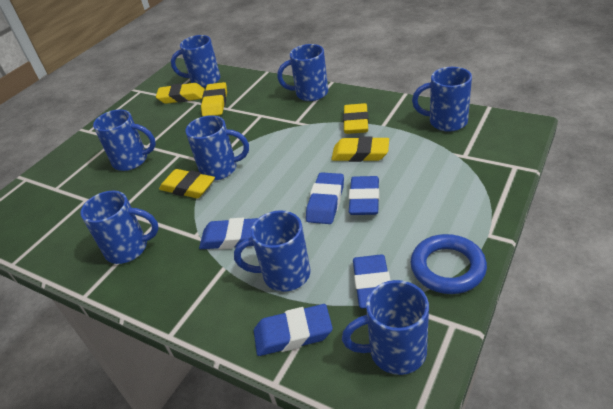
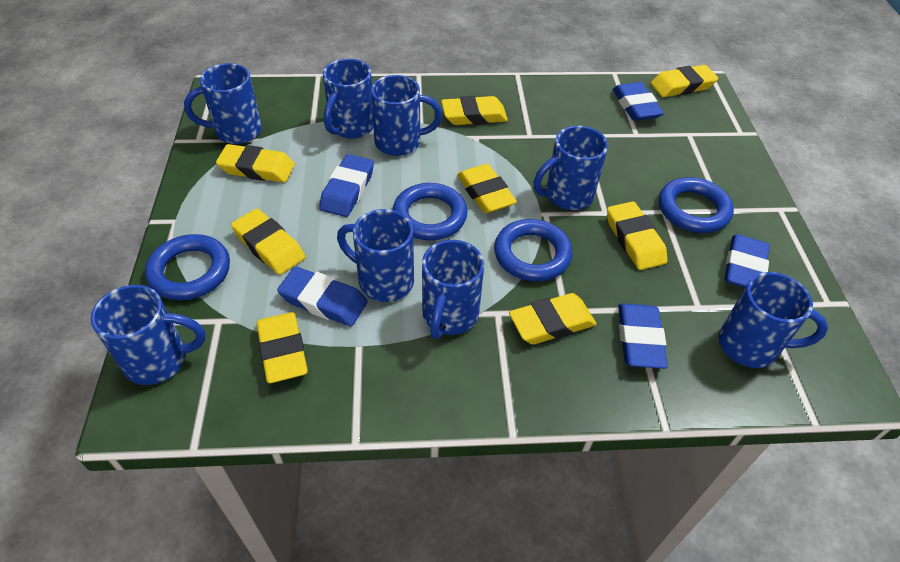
blue ring: [410,234,487,294] = 1 -> [145,234,230,300] [393,183,468,240] [494,219,573,282] [659,177,734,233] = 4
yellow eraser: [156,83,205,104] [159,169,215,198] [201,82,227,116] [331,136,389,162] [343,103,369,134] = 5 -> [216,144,295,183] [231,209,305,275] [256,312,308,383] [441,96,508,125] [457,164,517,213] [509,293,596,344] [607,201,667,270] [651,65,718,97] = 8

